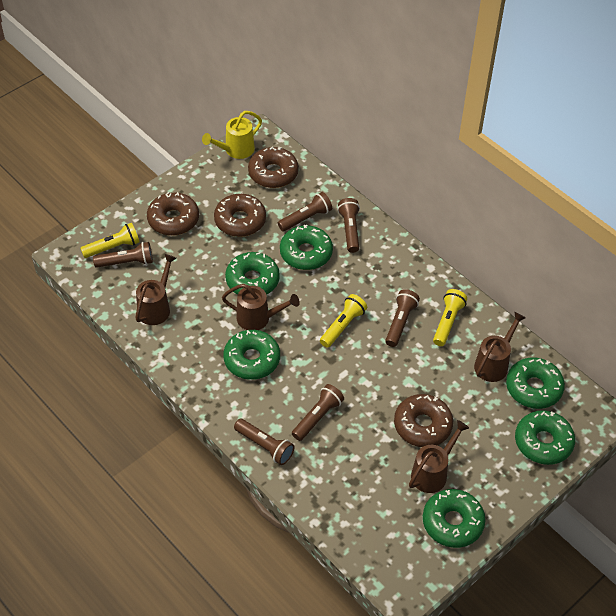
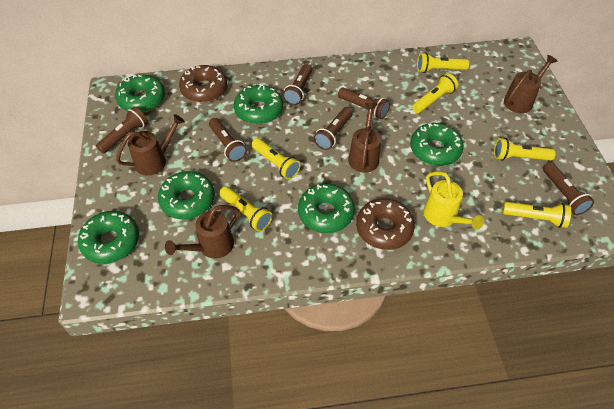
brown donut: [147,192,199,236] [214,194,266,237] [248,147,299,188] [394,394,453,447] = 4 -> [179,65,227,103] [356,198,415,250] = 2
yellow flashlight: [80,223,140,258] [320,294,367,348] [433,289,467,346] = 3 -> [219,186,272,231] [251,138,301,180] [412,73,458,113] [417,52,469,73] [494,138,556,161] [502,202,571,228] = 6

